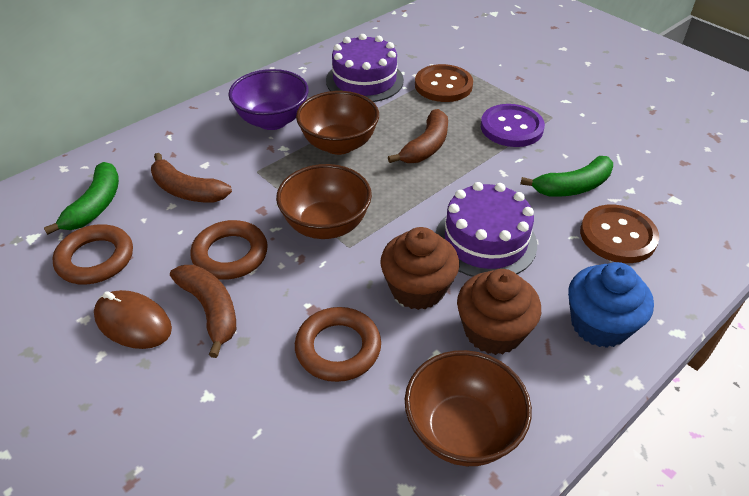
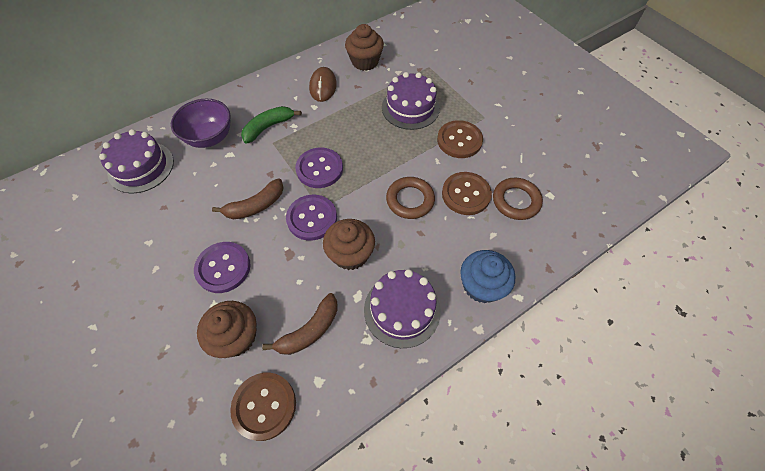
brown banana: [151,153,232,203] [170,265,236,358] [388,109,448,163] = 3 -> [212,179,284,219] [262,293,338,355] = 2
brown bowl: [276,164,372,239] [296,91,379,155] [405,350,532,466] = 3 -> none = 0
brown button: [415,64,473,102] [580,205,659,263] = 2 -> [230,373,296,441] [437,120,483,158] [442,172,492,215] = 3
brown cupcake: [381,227,459,310] [457,269,541,355] = 2 -> [197,301,257,358] [323,219,375,270] [345,24,384,71] = 3
brown ring: [53,224,133,285] [190,220,268,280] [295,307,381,382] = 3 -> [386,177,435,219] [493,178,543,220] = 2
green banana: [44,162,119,235] [520,156,613,197] = 2 -> [241,106,302,144] = 1
purple button: [481,104,545,147] = 1 -> [194,242,251,293] [286,195,337,240] [295,148,343,188] = 3
purple cake: [326,34,404,102] [436,182,537,277] = 2 -> [99,129,174,193] [364,269,441,348] [382,72,440,130] = 3

